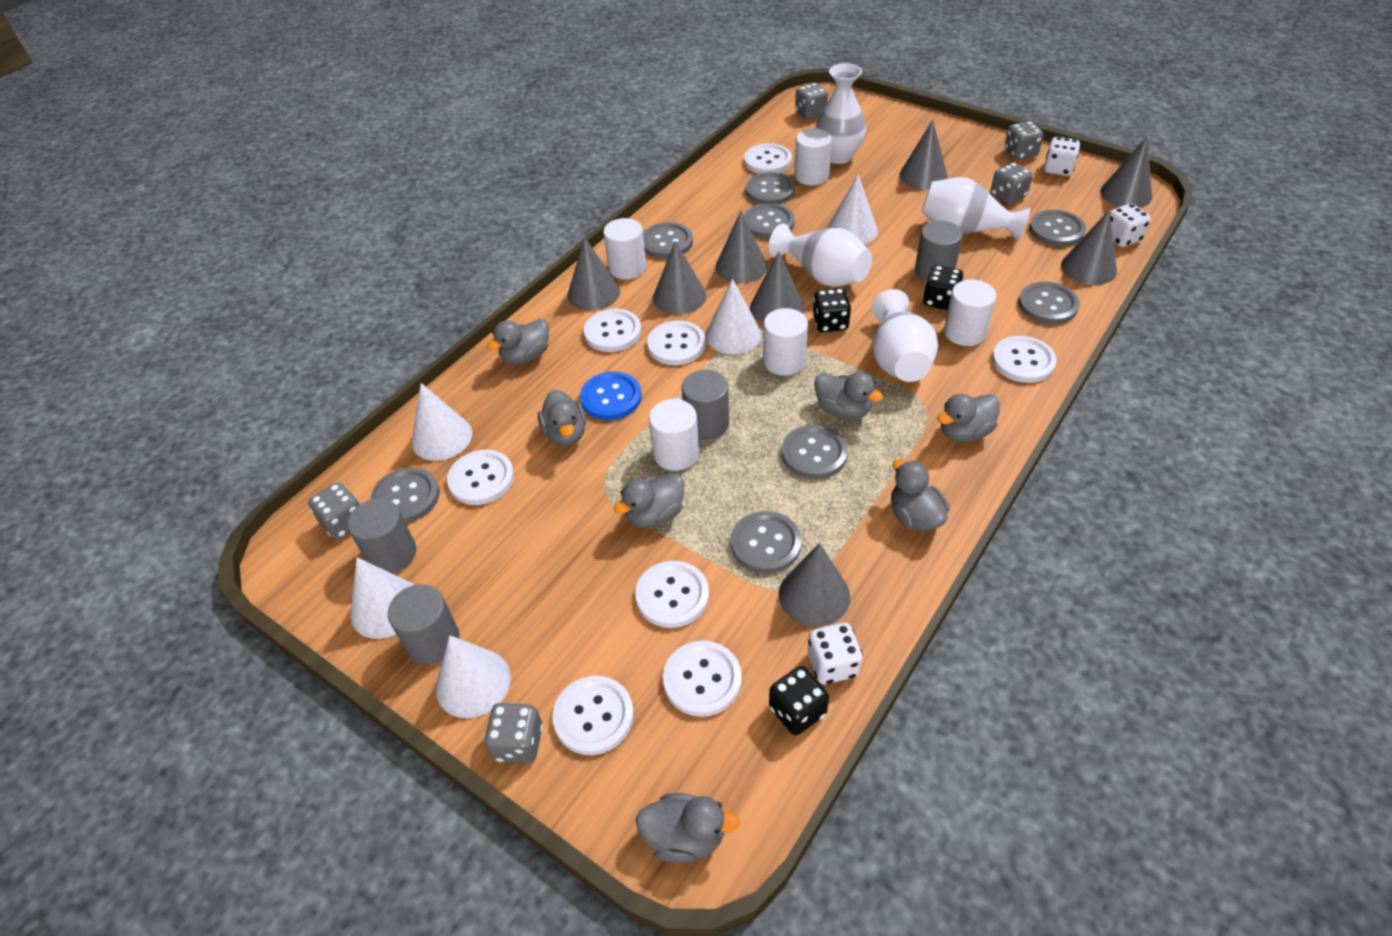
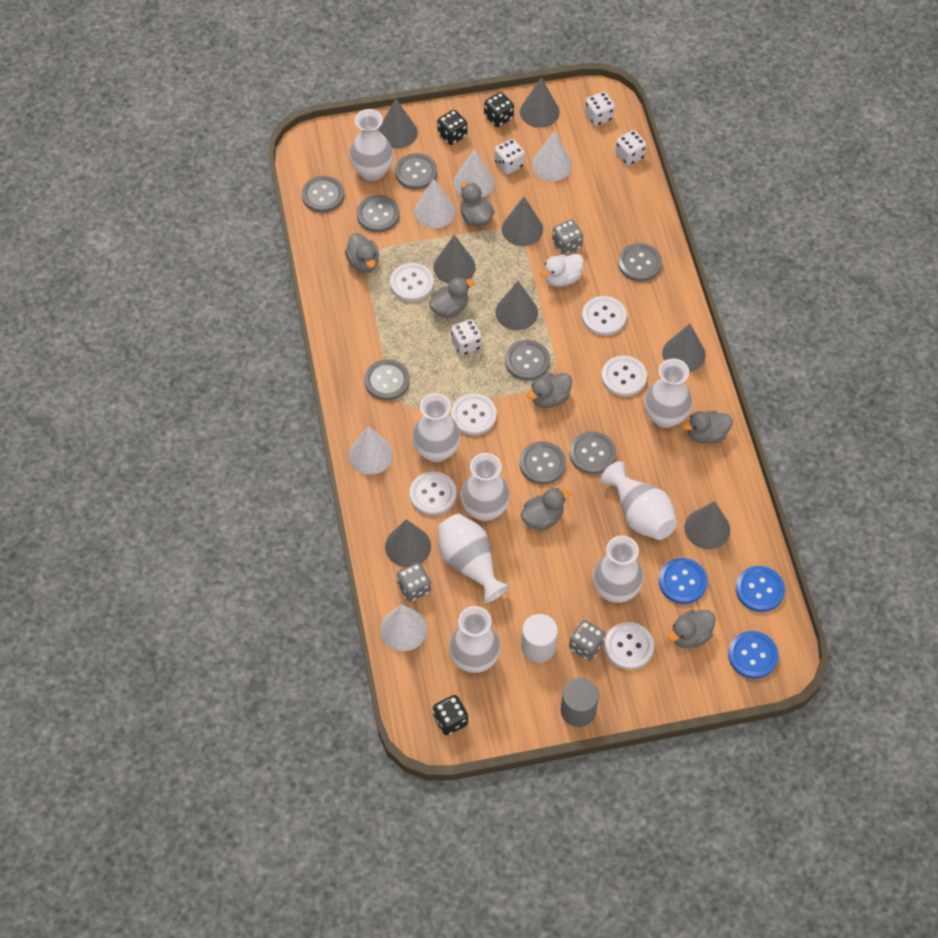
blue button: [580,371,642,420] = 1 -> [659,558,708,604] [728,631,779,679] [736,566,785,612] = 3
grey cylinder: [347,498,416,573] [388,584,460,664] [682,370,729,440] [915,221,963,282] = 4 -> [561,678,599,727] = 1
grey dice: [308,482,360,539] [484,703,543,763] [795,83,828,120] [990,162,1033,204] [1004,121,1044,160] = 5 -> [397,563,431,602] [552,219,583,255] [569,620,605,661] = 3
white button: [447,450,514,505] [552,676,634,755] [584,309,641,352] [635,561,709,628] [647,321,706,365] [663,641,742,717] [744,143,792,174] [992,336,1057,383] = 8 -> [390,263,434,302] [409,472,457,515] [451,393,497,436] [582,296,627,336] [601,355,647,397] [604,622,654,670] = 6
white cylinder: [603,218,646,279] [649,399,699,471] [763,308,808,376] [794,129,832,185] [944,279,996,346] = 5 -> [521,614,558,663] = 1
white dice: [808,623,863,684] [1044,137,1080,176] [1110,203,1151,247] = 3 -> [451,319,482,355] [495,139,525,174] [585,92,615,126] [615,130,647,166] = 4
white duck: none = 0 -> [540,254,584,287] = 1
white vase: [769,223,872,287] [816,63,866,164] [872,289,938,382] [922,177,1030,242] = 4 -> [349,109,393,181] [412,393,461,462] [437,514,510,604] [449,606,501,673] [461,453,510,521] [593,536,643,603] [601,461,677,540] [644,359,692,428] = 8

